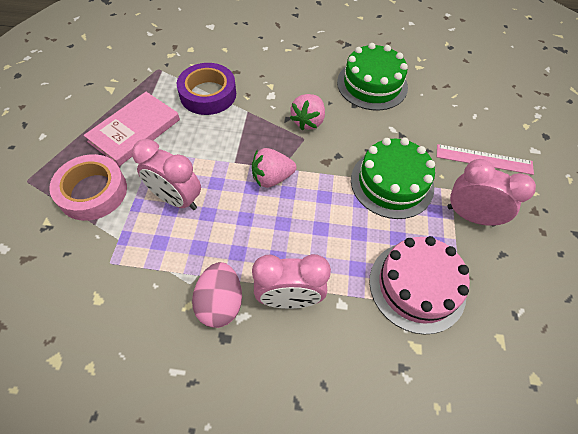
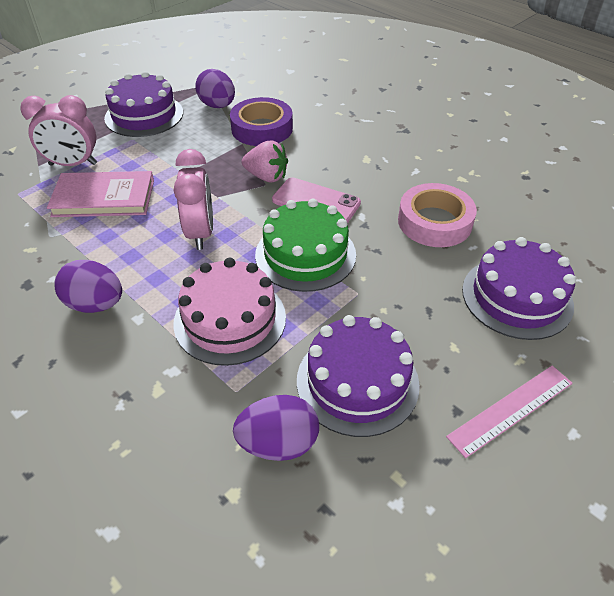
green cake: [337,43,408,111] [351,138,435,219] = 2 -> [255,199,356,292] = 1
pink clock: [132,139,201,210] [252,254,331,309] [447,159,536,227] = 3 -> [20,95,97,166] [174,149,213,250] = 2
pink egg: [192,262,242,328] = 1 -> none = 0
pink phone: none = 0 -> [272,177,361,223] = 1
pink strawberry: [252,148,296,188] [290,94,325,130] = 2 -> [242,140,288,182] = 1
purple cake: none = 0 -> [104,71,183,137] [297,315,420,437] [462,237,576,340] = 3
purple egg: none = 0 -> [55,260,122,313] [195,69,235,108] [233,395,319,461] = 3

